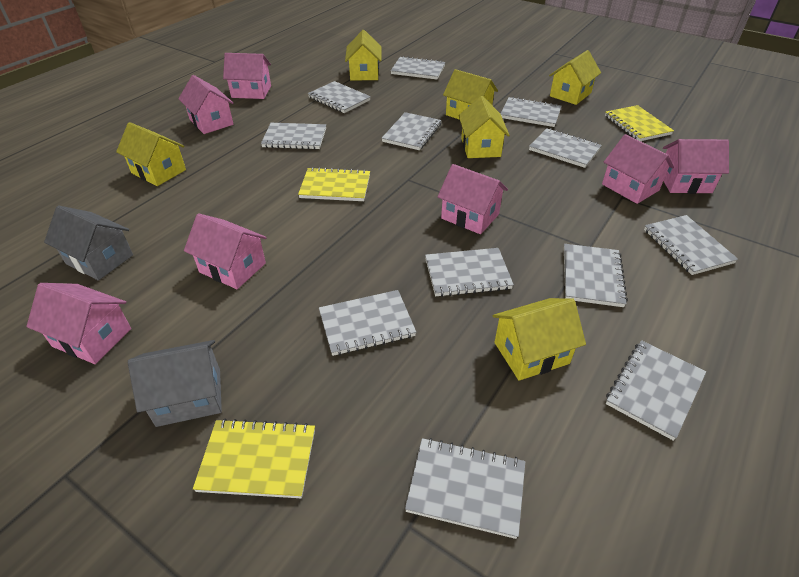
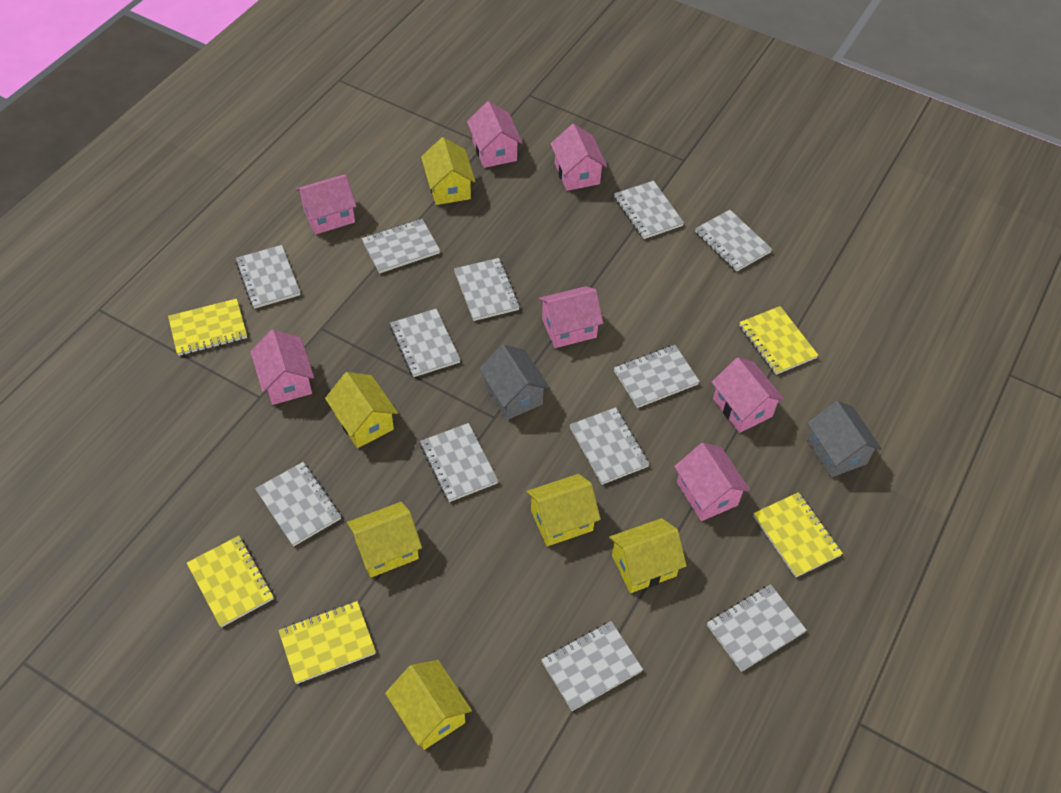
yellow notebook: [193,419,315,498] [298,167,370,201] [605,105,674,141] = 3 -> [168,299,247,356] [187,536,274,628] [279,601,376,684] [739,306,818,375] [753,492,843,578] = 5

